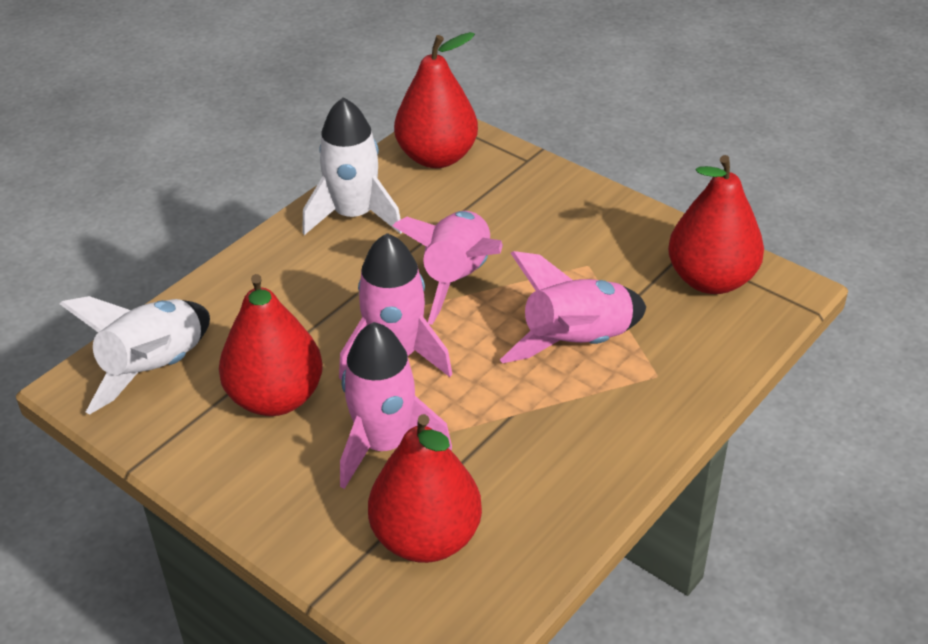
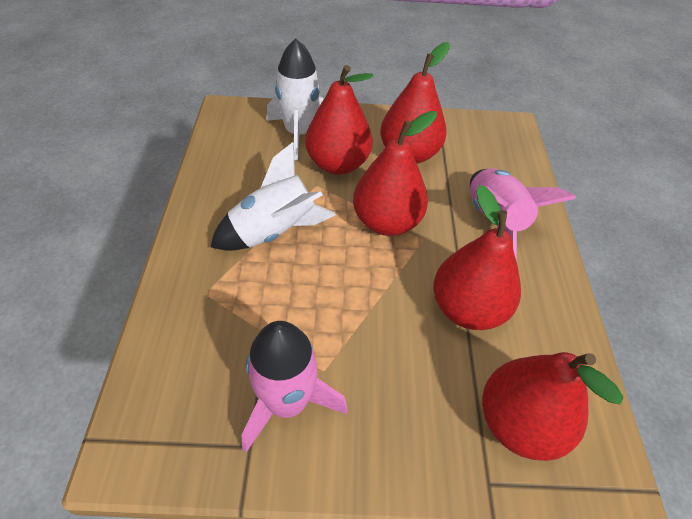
pink rocket: [339,233,452,381] [340,322,452,489] [393,211,503,325] [500,251,646,363] = 4 -> [242,321,348,452] [470,168,576,261] = 2
red pear: [219,274,323,416] [368,414,482,563] [394,32,478,168] [668,155,764,294] = 4 -> [305,65,374,175] [353,111,437,236] [380,42,450,164] [433,185,521,330] [482,352,624,461] = 5

